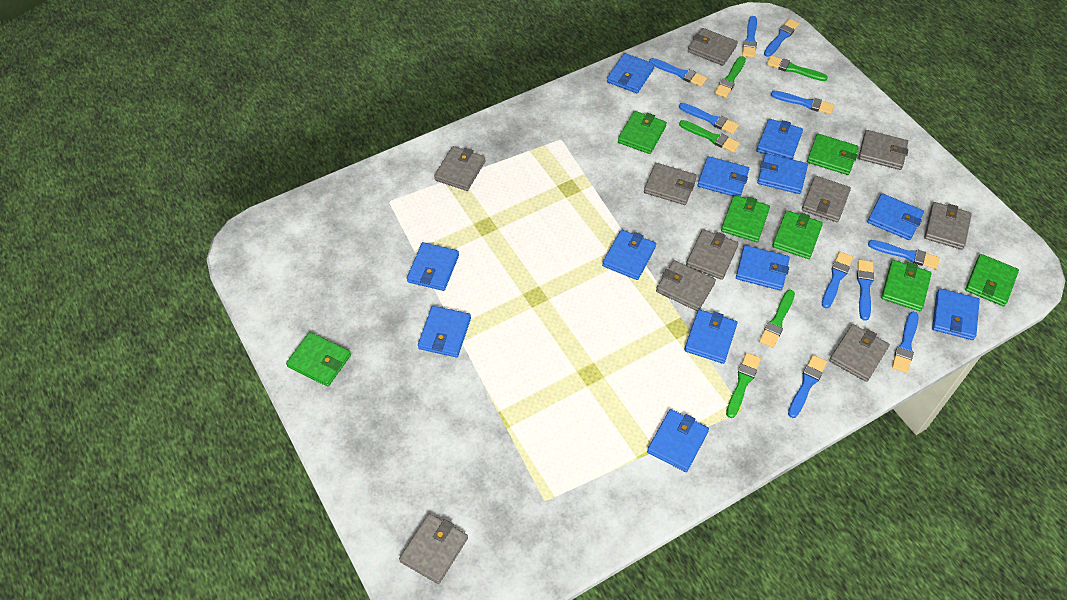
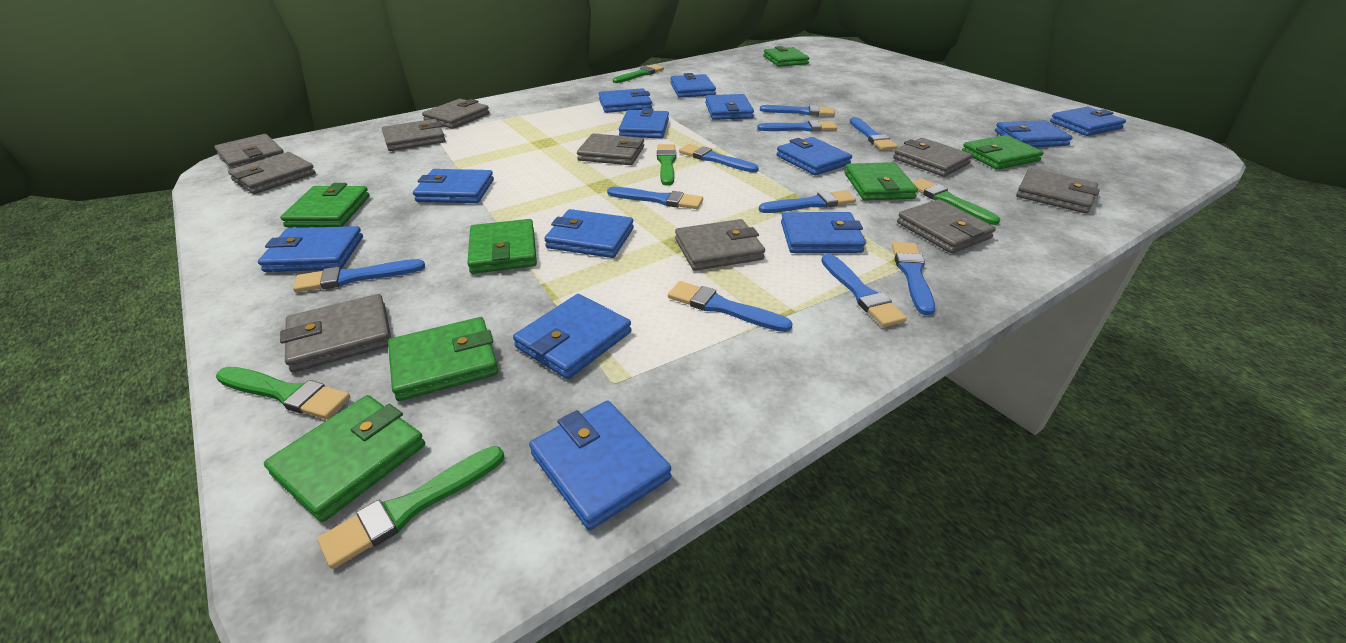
blue wallet: [407,242,459,291] [418,306,471,357] [602,230,656,280] [607,53,655,93] [647,409,709,472] [684,309,737,364] [698,156,749,197] [736,245,790,291] [757,119,803,160] [757,153,808,194] [867,193,924,240] [932,288,980,340] = 12 -> [258,226,363,272] [413,169,494,203] [513,294,631,379] [529,401,671,530] [544,209,634,258] [599,88,652,113] [619,108,669,138] [670,73,716,98] [705,94,754,120] [777,137,852,175] [781,212,866,253] [995,120,1073,147] [1050,107,1126,136] = 13

